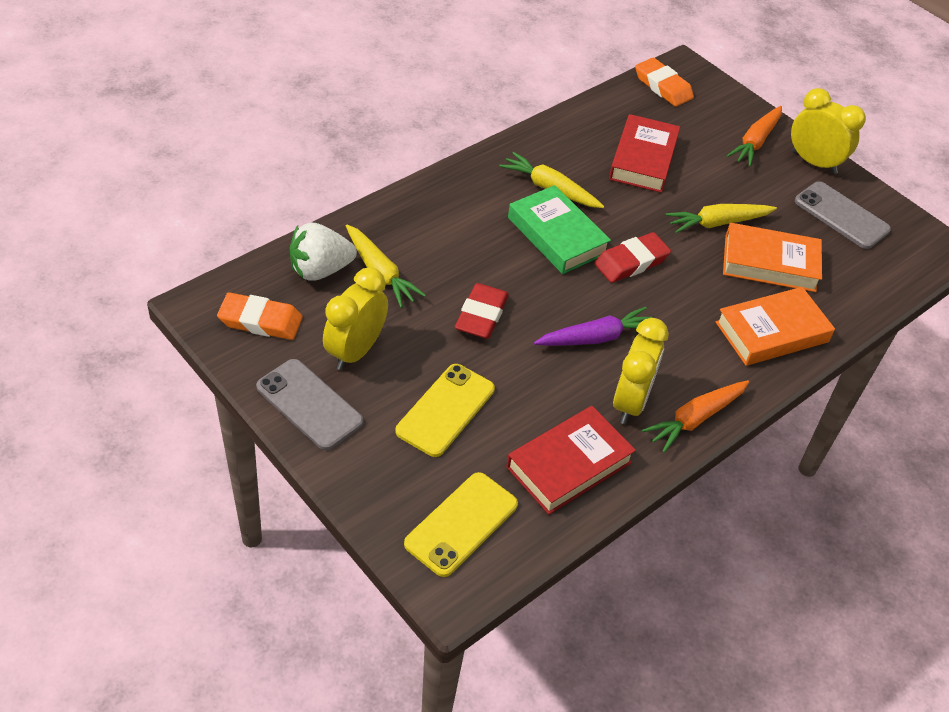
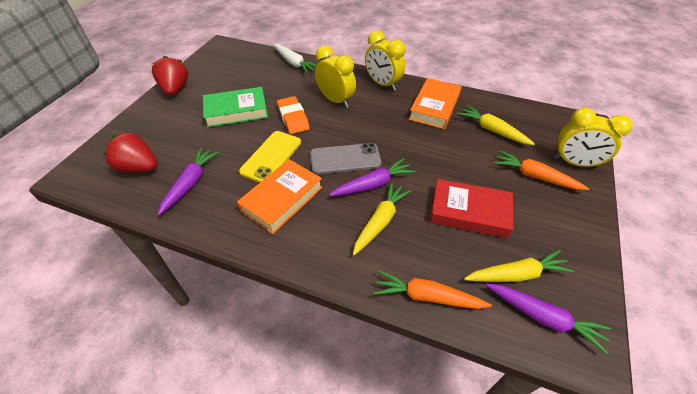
grey phone: [256,359,363,450] [795,182,891,249] = 2 -> [310,143,382,174] = 1
orange eraser: [217,292,303,340] [635,58,694,107] = 2 -> [277,96,310,134] = 1
purple carrot: [534,307,652,346] = 1 -> [158,147,219,215] [329,158,415,196] [486,284,611,354] = 3
red book: [506,406,636,515] [609,114,680,193] = 2 -> [430,179,514,238] = 1
red eraser: [455,283,509,339] [594,232,671,283] = 2 -> none = 0
red strawberry: none = 0 -> [103,131,157,173] [152,56,188,96] = 2
white carrot: none = 0 -> [273,44,316,74] = 1
white strawberry: [290,223,357,281] = 1 -> none = 0
yellow phone: [395,364,495,457] [404,472,518,577] = 2 -> [239,131,301,183] = 1

